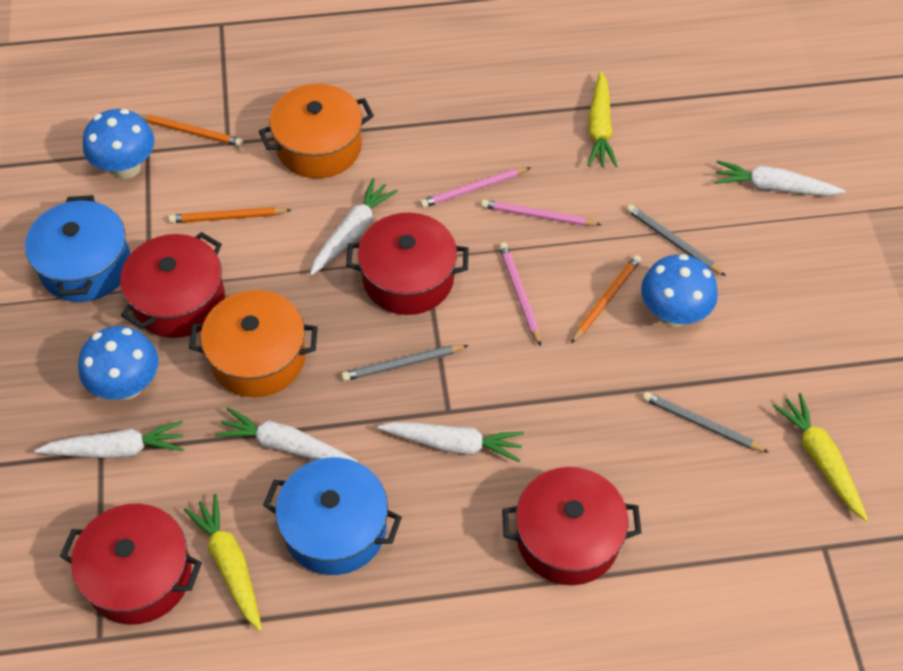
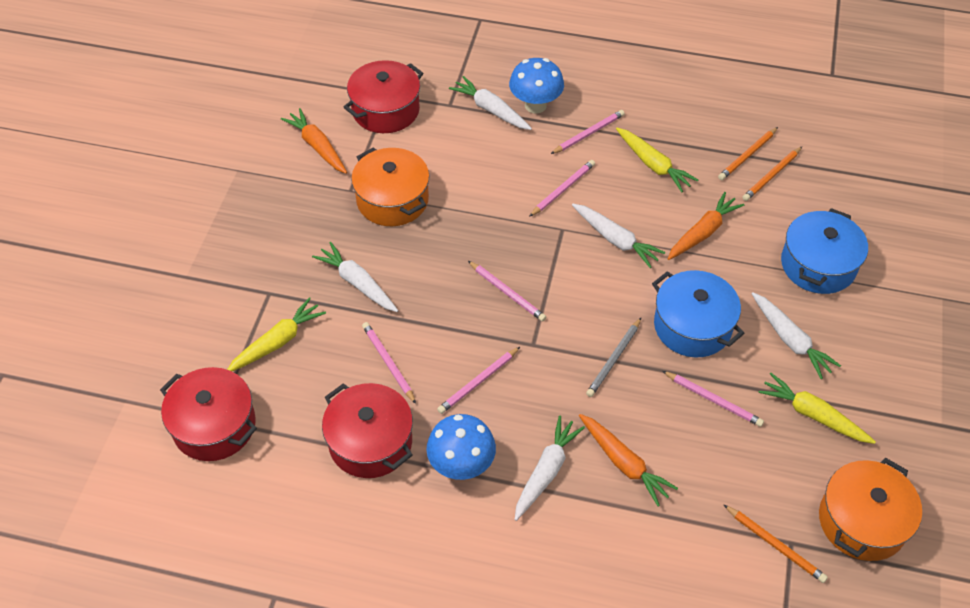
blue mushroom: [78,326,159,400] [83,109,154,179] [641,254,718,327] = 3 -> [426,414,496,480] [509,58,564,114] = 2
grey pencil: [342,345,469,381] [626,204,726,276] [643,392,769,453] = 3 -> [586,318,641,397] = 1
orange carrot: none = 0 -> [281,108,347,174] [579,414,678,506] [668,192,745,260] = 3
pink pencil: [420,167,531,208] [481,200,601,226] [499,242,541,346] = 3 -> [362,322,416,404] [437,347,520,414] [468,261,546,321] [529,160,595,217] [551,110,625,154] [662,371,764,427] = 6
red pot: [60,504,202,625] [120,232,225,338] [346,213,469,315] [502,467,642,585] = 4 -> [160,367,257,461] [322,383,413,478] [343,60,424,133] = 3

